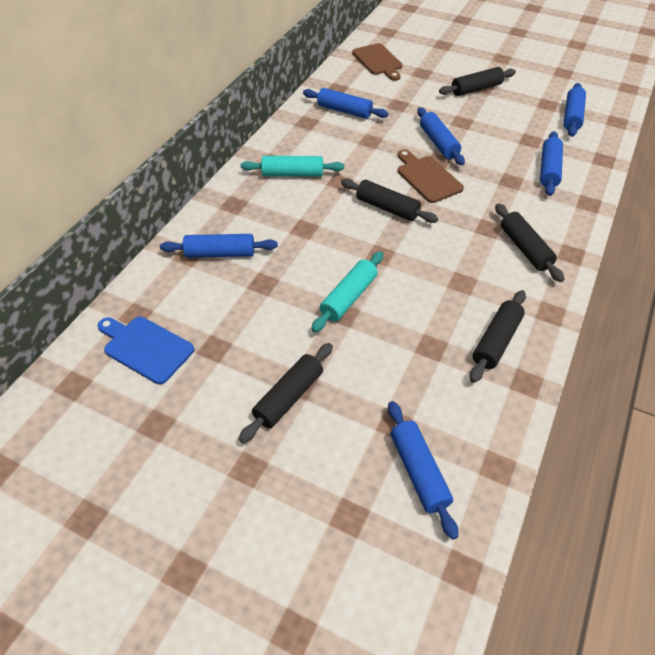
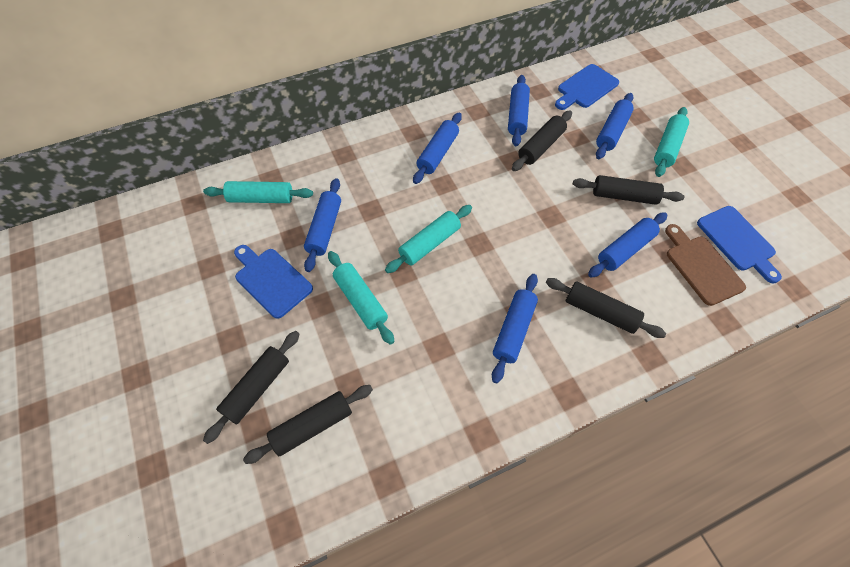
blue cutting board: [97,317,194,384] = 1 -> [234,245,313,319] [555,64,619,110] [697,206,782,283] = 3
brown cutting board: [352,43,402,81] [398,149,464,203] = 2 -> [665,224,746,306] = 1
turquoise rolling pin: [241,156,344,177] [311,251,383,332] = 2 -> [203,181,313,203] [328,251,394,345] [385,205,472,273] [654,107,689,177] = 4

